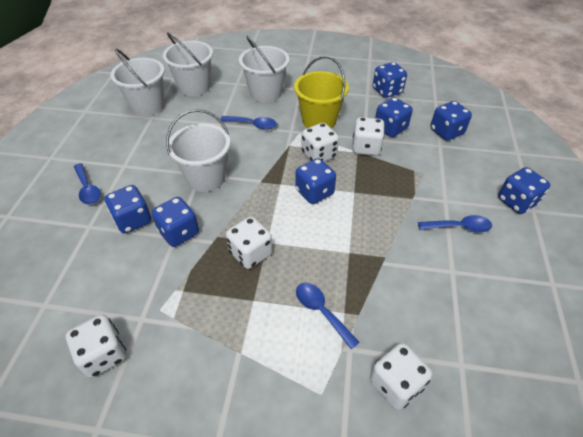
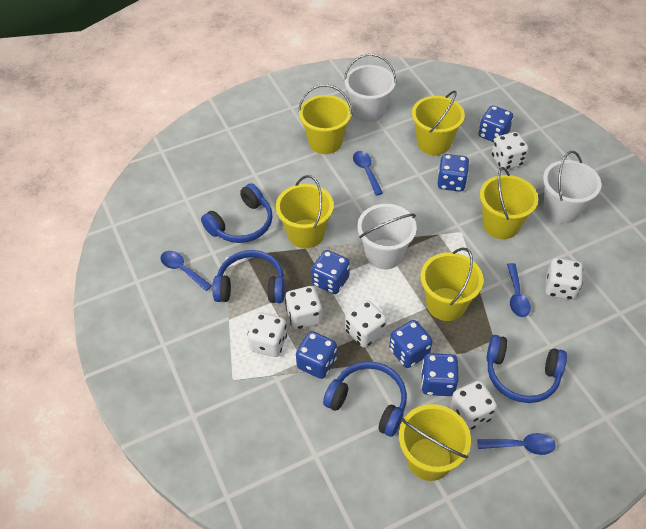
blue dice: [105,185,151,234] [152,197,199,247] [295,158,336,204] [373,62,407,98] [375,97,413,137] [430,101,472,141] [498,167,550,214] = 7 -> [296,331,337,379] [312,250,350,294] [389,320,433,368] [421,353,459,396] [437,154,469,192] [478,105,513,142] = 6
blue headphones: none = 0 -> [201,183,272,243] [212,250,285,303] [323,361,407,437] [487,335,567,403] = 4
white bucket: [111,49,165,116] [163,32,213,96] [166,109,231,192] [239,36,289,102] = 4 -> [344,54,396,123] [357,204,417,269] [543,151,601,224] = 3
white dice: [66,315,126,378] [226,216,273,269] [301,123,339,162] [352,117,385,156] [370,343,432,410] = 5 -> [247,313,287,357] [285,286,322,330] [345,300,387,348] [450,381,497,430] [492,132,529,170] [545,258,583,300] = 6
yellow bucket: [294,56,349,129] = 1 -> [276,175,334,248] [298,84,352,154] [399,404,471,481] [412,90,465,155] [420,248,483,321] [480,167,538,239] = 6

